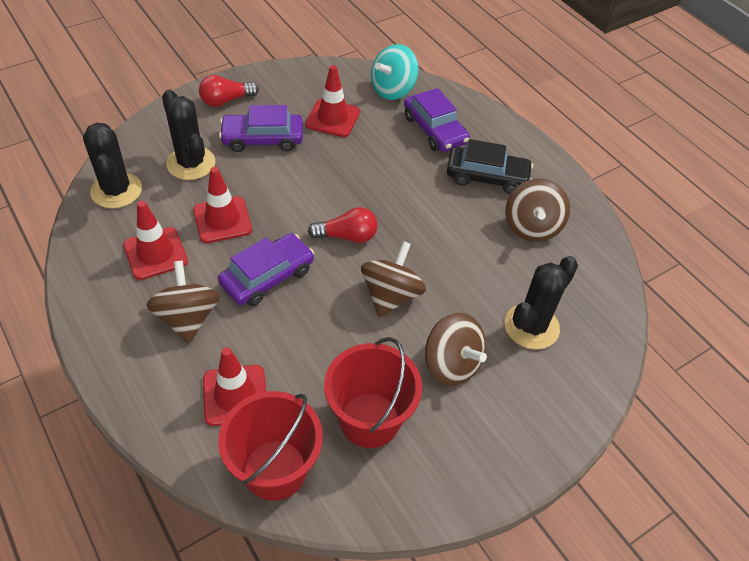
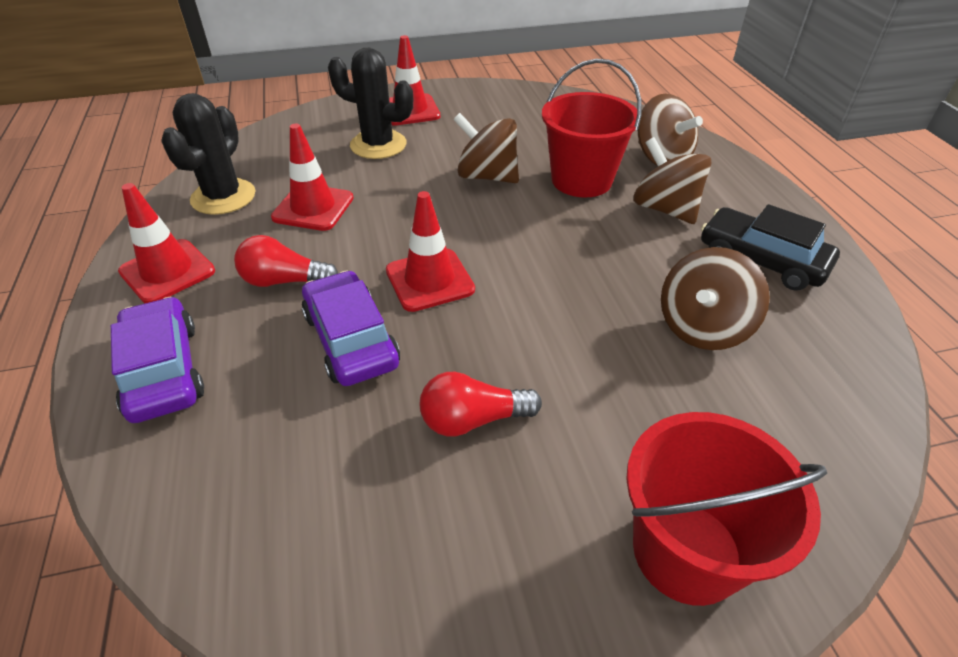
black cactus: [83,123,142,209] [162,89,215,180] [504,256,578,350] = 3 -> [161,93,256,215] [328,48,413,159] = 2
purple car: [218,233,314,306] [219,105,303,152] [404,88,470,152] = 3 -> [111,297,204,423] [302,270,400,386] = 2
turquoise spinning top: [371,44,419,100] = 1 -> none = 0

